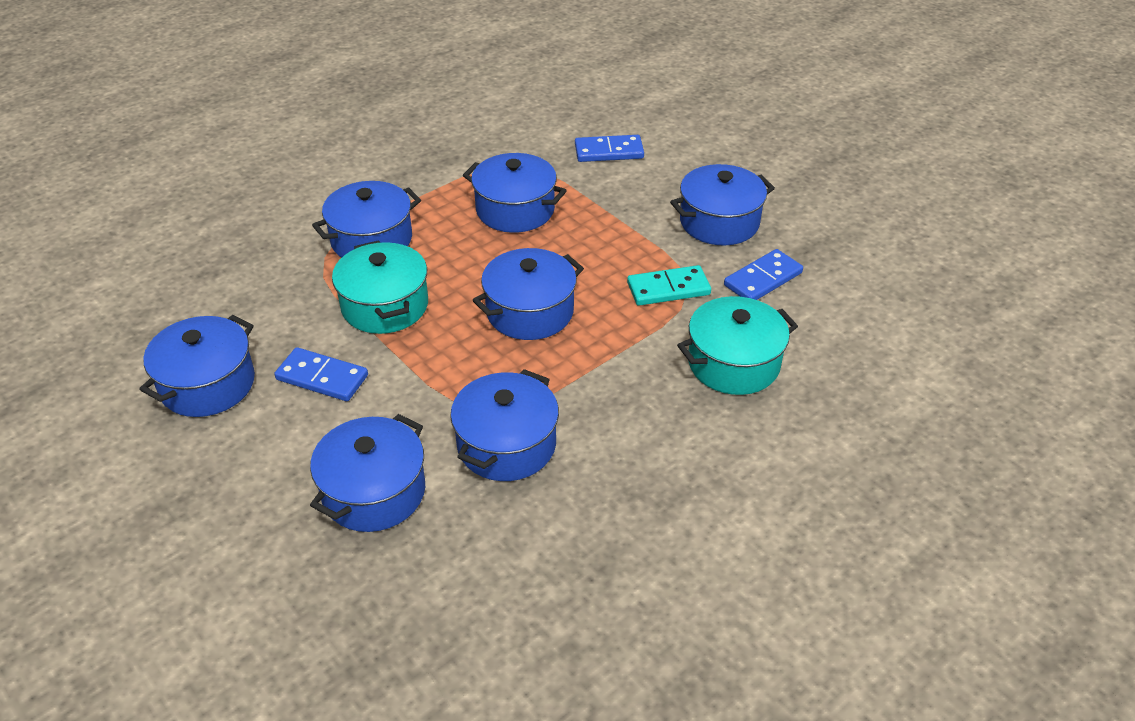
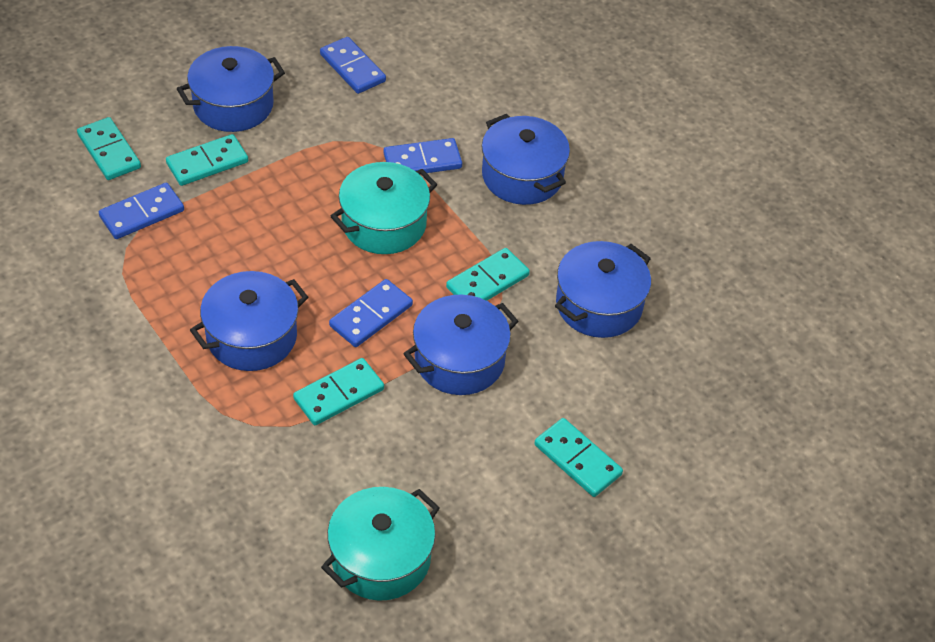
blue domino: [275,347,368,401] [575,135,644,162] [724,249,803,300] = 3 -> [99,183,184,239] [320,37,386,94] [329,279,413,347] [383,138,462,173] = 4
blue pot: [139,315,255,417] [310,414,425,532] [312,181,421,258] [450,369,559,481] [463,153,567,233] [473,248,584,340] [670,164,775,245] = 7 -> [177,46,285,132] [190,271,308,371] [403,295,518,395] [482,114,570,205] [555,241,651,338] = 5
turquoise domino: [627,265,711,306] = 1 -> [77,117,141,180] [166,134,248,186] [293,358,384,425] [446,248,530,301] [534,418,623,497] = 5

